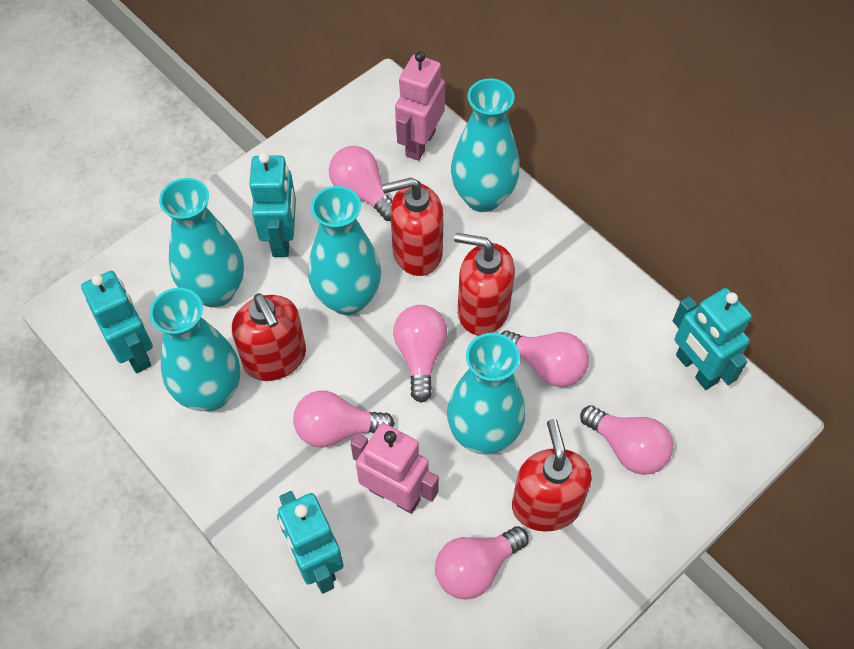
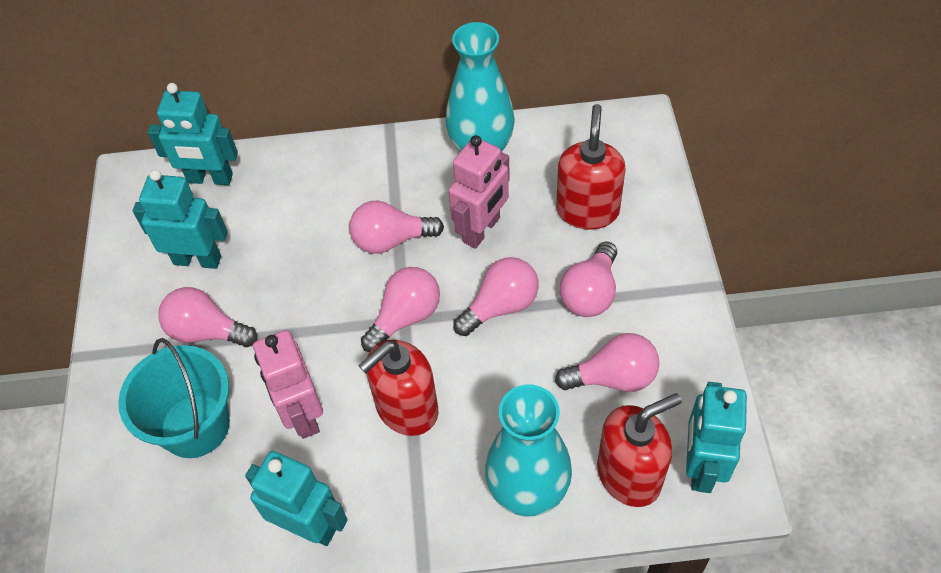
red soap dispenser: [232,293,306,381] [382,177,444,276] [454,233,515,336] [512,419,592,532] = 4 -> [359,340,438,436] [556,104,626,229] [597,393,682,507] = 3
turquoise bucket: none = 0 -> [118,338,230,458] = 1
turquoise vase: [150,288,240,411] [159,178,244,308] [308,186,381,315] [447,333,525,454] [451,78,520,212] = 5 -> [446,22,515,152] [485,384,572,516] = 2

